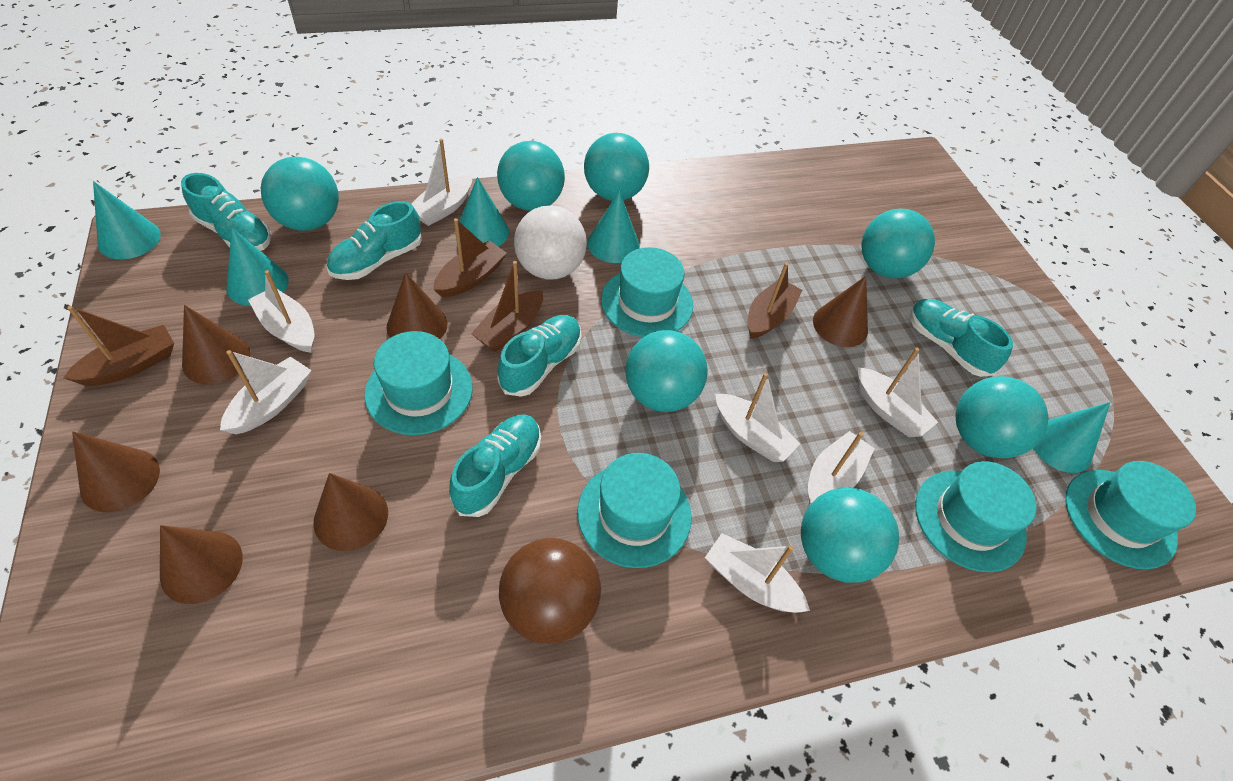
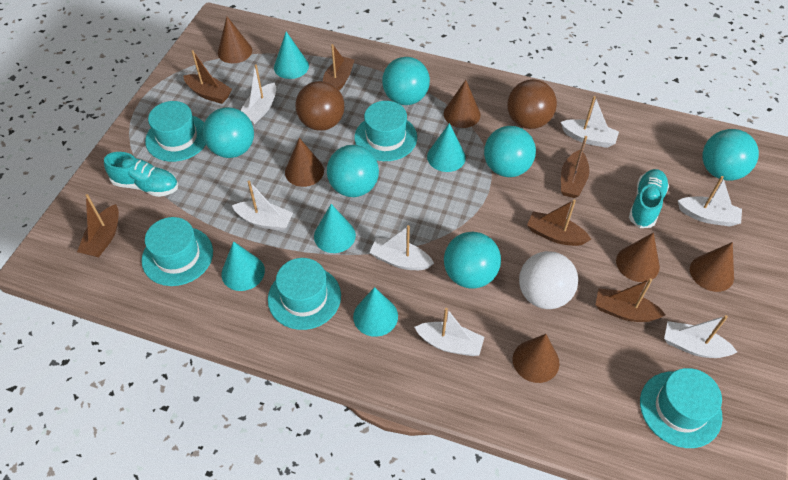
brown ball: [499,538,601,644] = 1 -> [295,81,344,131] [507,79,557,129] = 2
brown boat: [63,306,174,386] [433,218,507,298] [471,261,543,352] [748,262,802,339] = 4 -> [77,194,119,257] [183,50,232,104] [323,44,355,90] [527,199,591,246] [561,136,589,198] [596,278,665,322] = 6
turquoise ball: [261,157,339,231] [497,141,565,211] [584,133,649,201] [625,330,708,412] [801,487,899,583] [861,209,935,279] [955,376,1048,458] = 7 -> [203,107,254,158] [327,145,379,197] [382,57,430,105] [444,232,501,289] [484,126,536,177] [702,129,759,180] = 6
turquoise shoe: [181,173,272,251] [327,201,422,280] [449,414,541,517] [497,315,582,397] [910,299,1013,377] = 5 -> [104,152,178,197] [629,169,669,228] = 2

